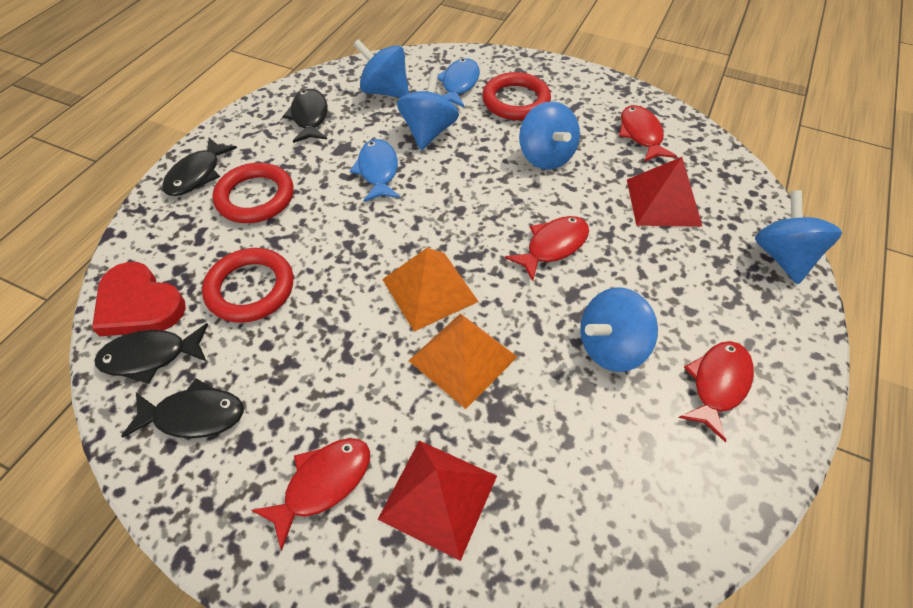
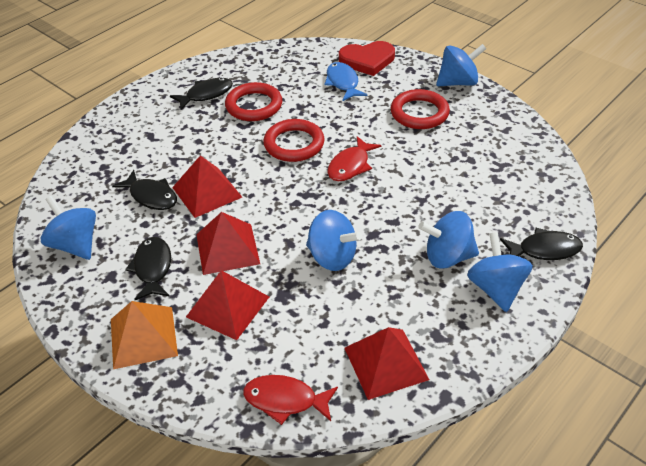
blue fish: [350,139,401,202] [438,58,480,107] = 2 -> [325,62,368,101] = 1
orange pyramid: [382,248,479,331] [408,313,517,409] = 2 -> [111,301,178,369] = 1
red fish: [251,438,370,551] [505,216,589,281] [619,105,677,162] [679,341,754,442] = 4 -> [243,375,338,425] [328,136,381,181] = 2
red pyramid: [378,441,497,561] [627,157,703,227] = 2 -> [172,155,242,218] [186,270,269,340] [196,212,260,275] [345,327,429,400] = 4

